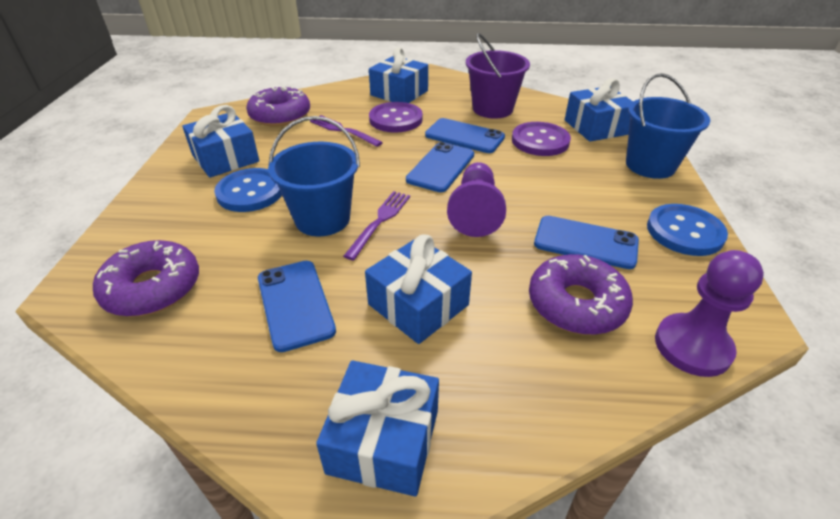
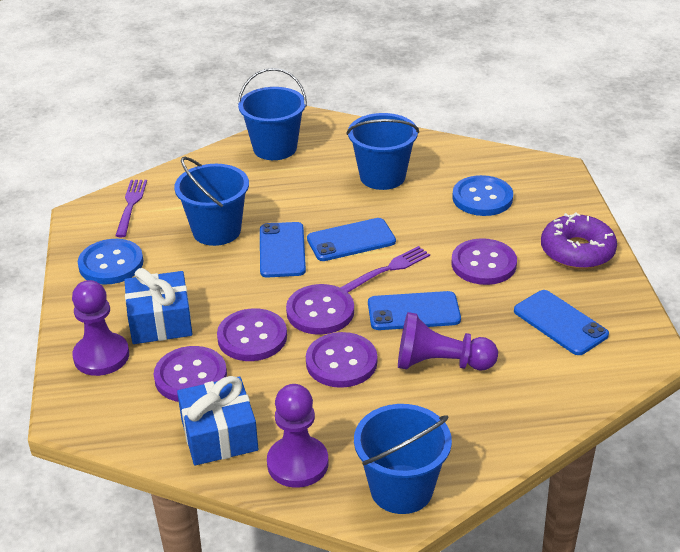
blue bucket: [268,116,360,237] [626,73,710,179] = 2 -> [174,157,249,246] [238,68,307,160] [346,113,419,190] [354,404,452,514] = 4
blue gift: [182,105,259,178] [316,360,439,497] [365,234,472,344] [369,47,428,103] [565,78,633,142] = 5 -> [124,268,192,344] [177,376,258,466] = 2
purple bucket: [466,33,530,119] = 1 -> none = 0
purple button: [369,102,423,133] [512,122,571,156] = 2 -> [154,346,227,402] [217,308,287,361] [286,284,354,335] [306,332,377,388] [451,238,517,285] = 5
purple donut: [93,240,199,317] [246,86,310,127] [529,254,633,335] = 3 -> [541,212,617,269] = 1
purple pawn: [447,162,506,237] [655,250,764,377] = 2 -> [72,280,129,376] [267,384,328,488] [398,312,498,371] = 3

